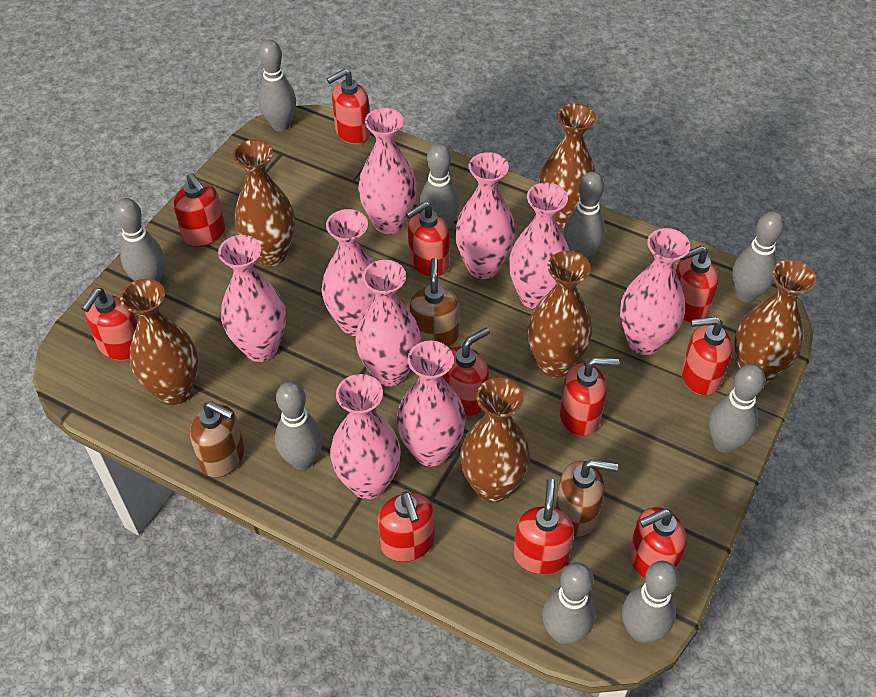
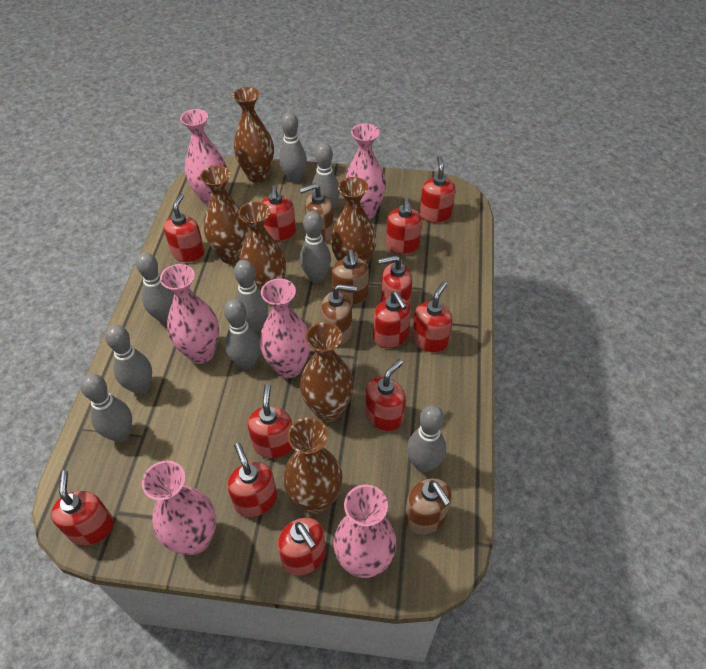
brown soap dispenser: [190,401,244,477] [409,258,459,347] [555,459,618,537] = 3 -> [299,183,334,242] [321,284,357,346] [332,249,369,306] [405,478,452,535] = 4
pink vase: [218,235,286,362] [321,209,375,336] [330,374,401,499] [355,260,421,387] [358,108,417,234] [397,341,466,466] [455,152,516,279] [509,183,569,309] [620,228,690,355] = 9 -> [142,461,216,555] [160,264,219,364] [180,109,227,205] [260,278,311,378] [333,485,396,578] [345,123,386,219] = 6
red soap dispenser: [81,288,137,361] [173,173,225,247] [327,69,371,144] [378,491,435,562] [406,201,450,277] [442,327,490,416] [513,479,574,575] [560,357,619,436] [629,507,687,579] [676,246,719,323] [682,317,733,396] = 11 -> [51,470,114,545] [164,194,205,262] [227,443,277,517] [248,384,293,459] [262,185,296,241] [278,517,326,576] [365,359,406,431] [373,291,411,348] [378,255,412,304] [386,198,422,254] [412,281,452,353] [420,156,455,223] = 12

